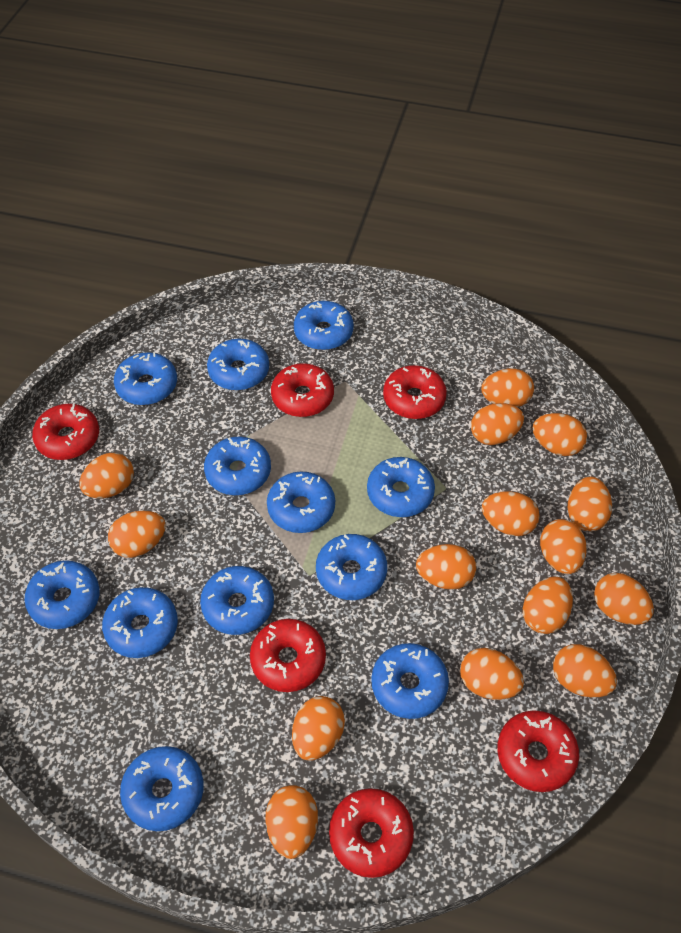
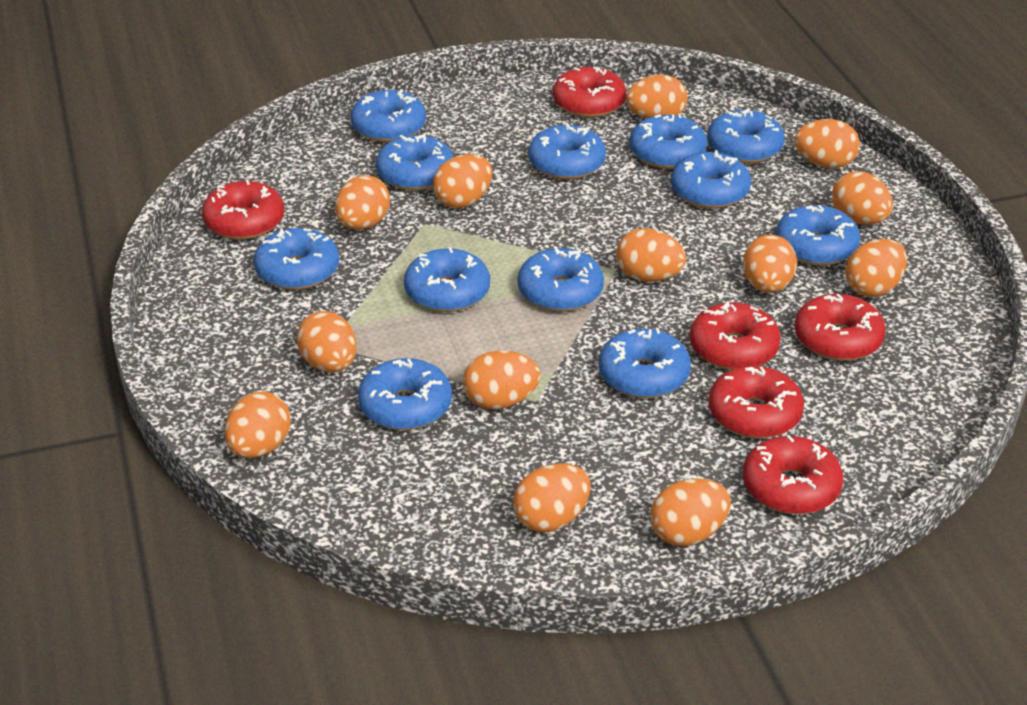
orange egg: [79,453,134,498] [108,511,166,558] [265,785,318,859] [292,696,345,760] [416,544,476,590] [460,648,524,700] [471,403,524,445] [481,368,534,407] [482,491,540,536] [523,576,573,634] [533,413,587,456] [540,519,587,574] [553,644,617,698] [568,477,612,531] [594,573,654,625] = 15 -> [225,391,290,458] [296,311,357,372] [335,175,390,230] [433,154,492,208] [463,351,540,409] [513,463,591,532] [616,228,686,282] [626,75,688,119] [650,479,731,546] [743,235,797,293] [794,119,860,168] [832,171,893,225] [845,239,907,297] = 13

